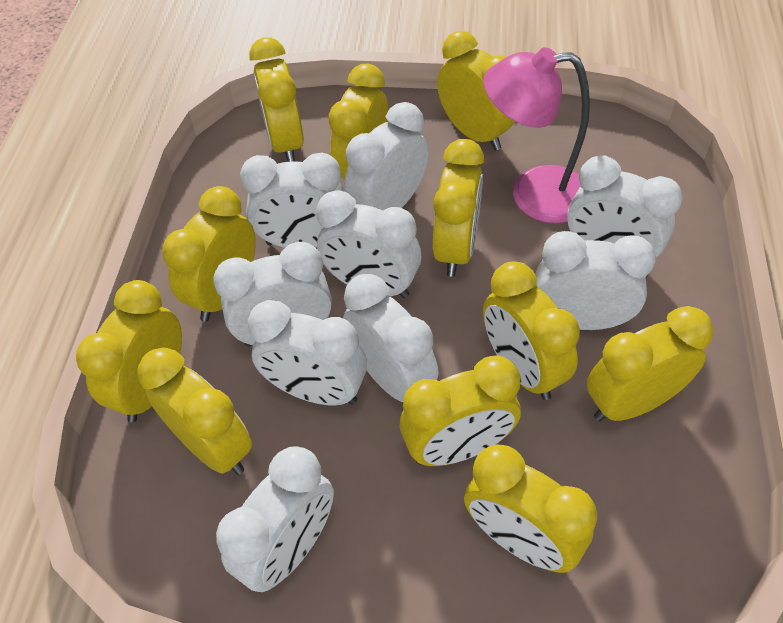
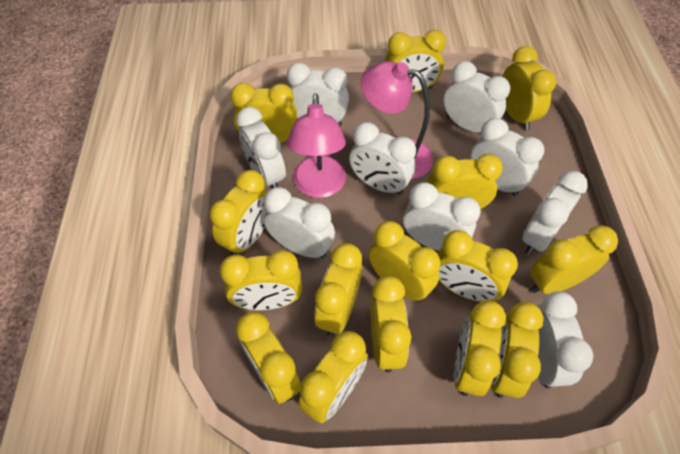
pink lamp: [483,47,590,223] = 1 -> [287,93,346,198] [361,61,433,179] = 2
yellow clock: [76,280,182,422] [138,348,252,475] [162,186,256,322] [249,37,304,162] [328,64,388,179] [400,356,521,466] [433,139,484,277] [437,31,515,150] [464,444,597,573] [483,261,580,400] [587,306,714,421] = 11 -> [210,170,268,255] [220,250,302,310] [230,83,297,143] [236,312,301,404] [299,331,368,423] [314,243,362,336] [368,221,441,302] [370,276,411,372] [385,30,446,93] [427,154,503,209] [438,230,518,302] [454,300,506,396] [491,302,544,398] [503,46,556,131] [530,225,618,294] = 15

